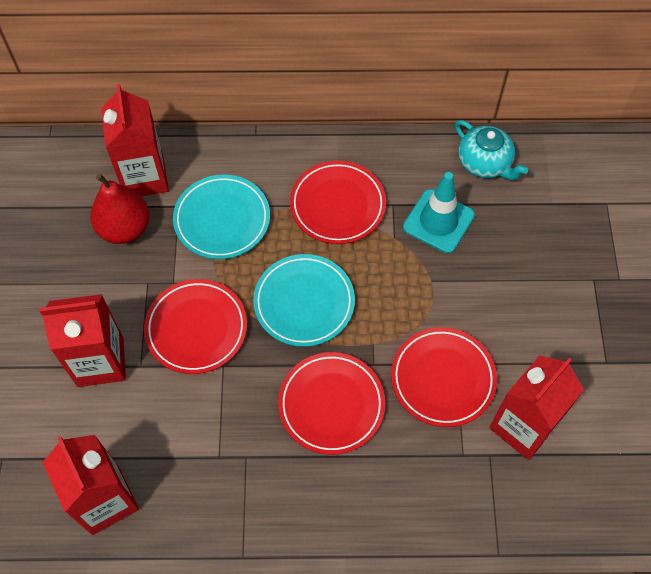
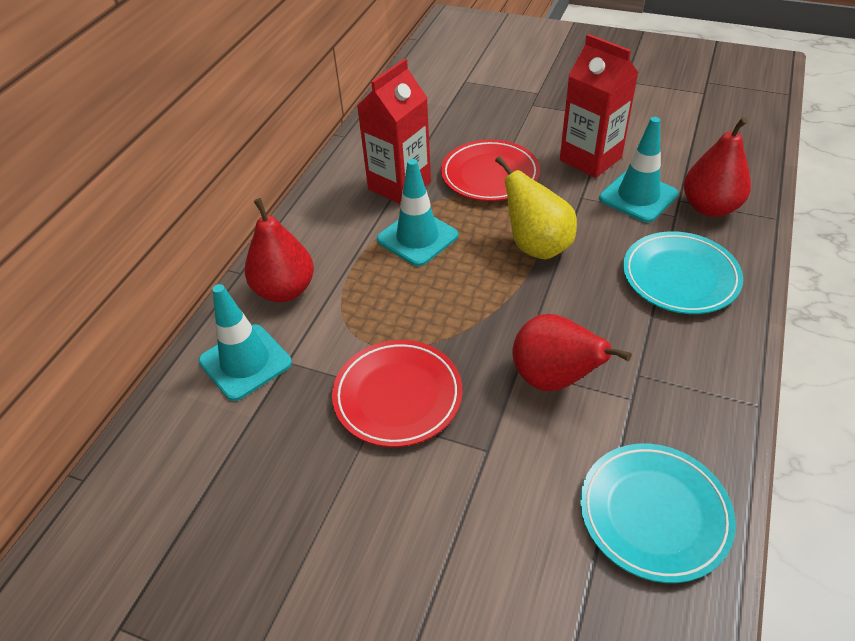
red carton: [40,294,126,387] [42,435,139,535] [101,84,169,196] [489,355,584,460] = 4 -> [357,58,431,204] [560,34,638,178] = 2
red pear: [90,174,150,244] = 1 -> [245,198,314,302] [512,314,632,391] [684,117,751,217] = 3
red plate: [144,279,247,374] [278,352,385,455] [290,161,386,244] [391,327,497,427] = 4 -> [332,340,462,447] [441,139,540,201] = 2
turquoise teapot: [455,120,528,180] = 1 -> none = 0
turquoise traffic cone: [403,172,475,253] = 1 -> [199,284,292,401] [377,159,458,266] [599,117,678,223] = 3
yellow pear: none = 0 -> [495,156,577,260] = 1

